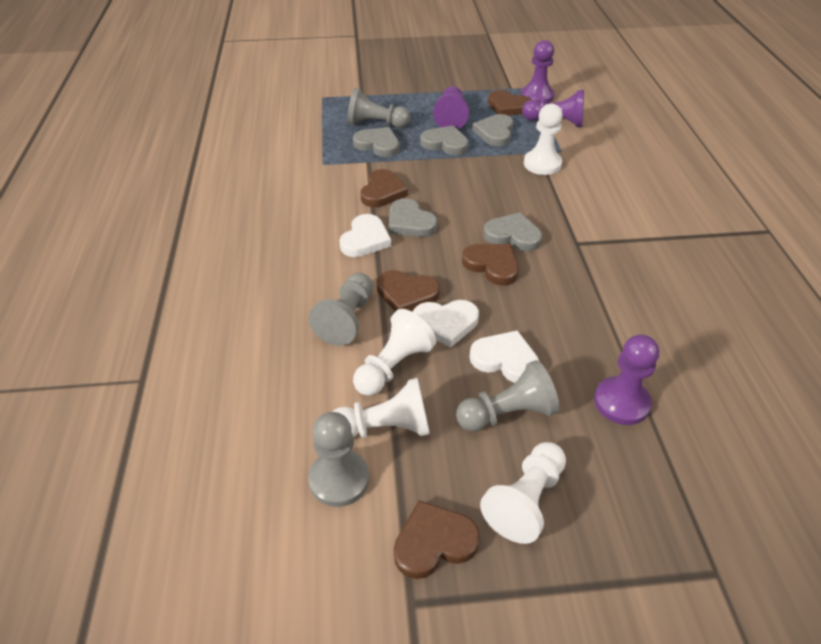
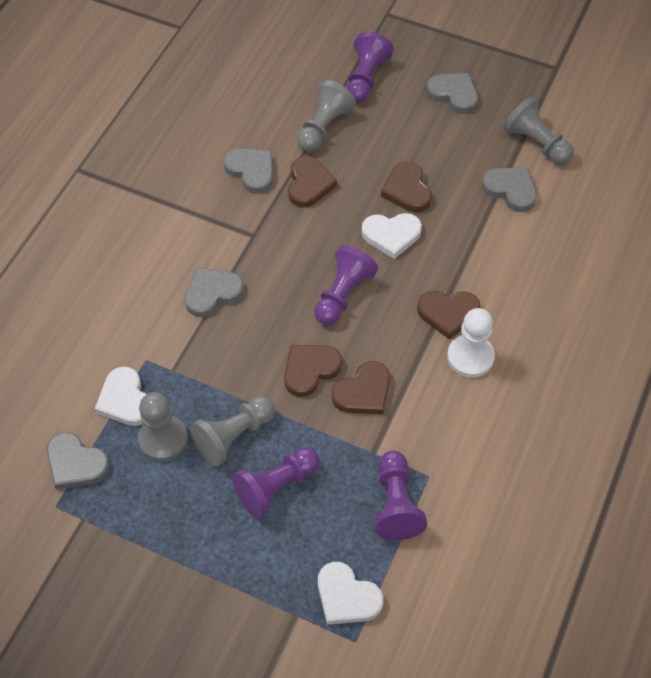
white pawn: [333,378,430,438] [353,309,437,396] [480,442,566,544] [524,104,563,175] = 4 -> [447,308,495,378] = 1

